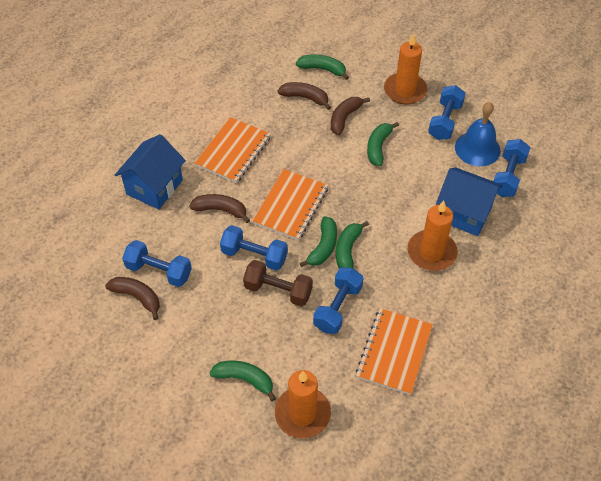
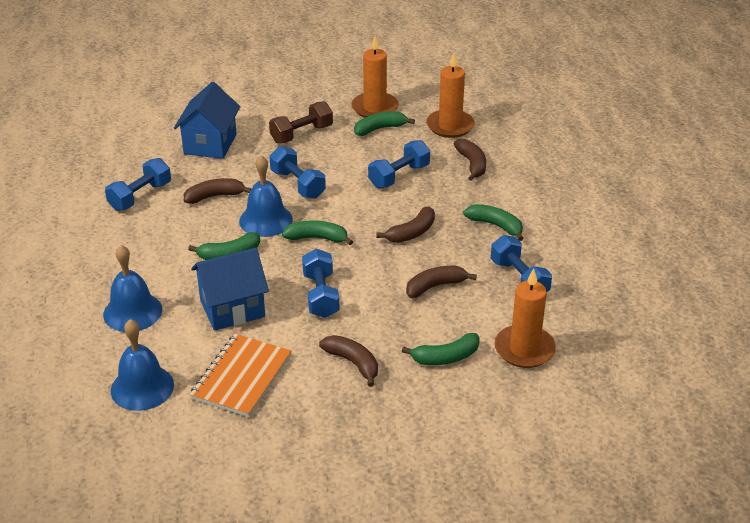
blue bell: [455,102,501,166] = 1 -> [103,245,162,332] [111,319,174,411] [239,155,293,237] = 3
brown banana: [105,277,160,320] [189,194,250,223] [278,82,331,110] [331,97,370,135] = 4 -> [184,178,252,204] [319,335,378,387] [376,207,435,243] [406,266,477,298] [454,139,486,181] = 5
orange notebook: [195,117,271,183] [253,169,328,241] [356,308,433,395] = 3 -> [190,334,292,417] = 1

